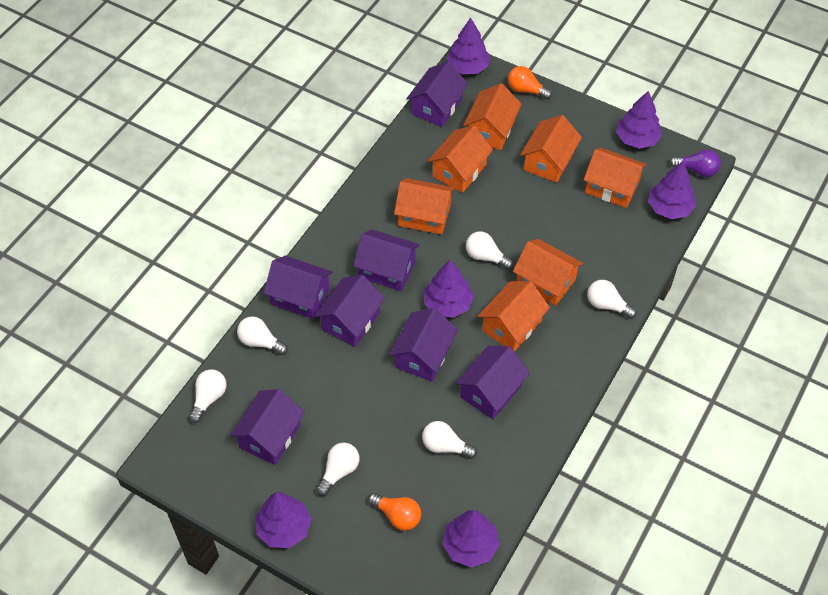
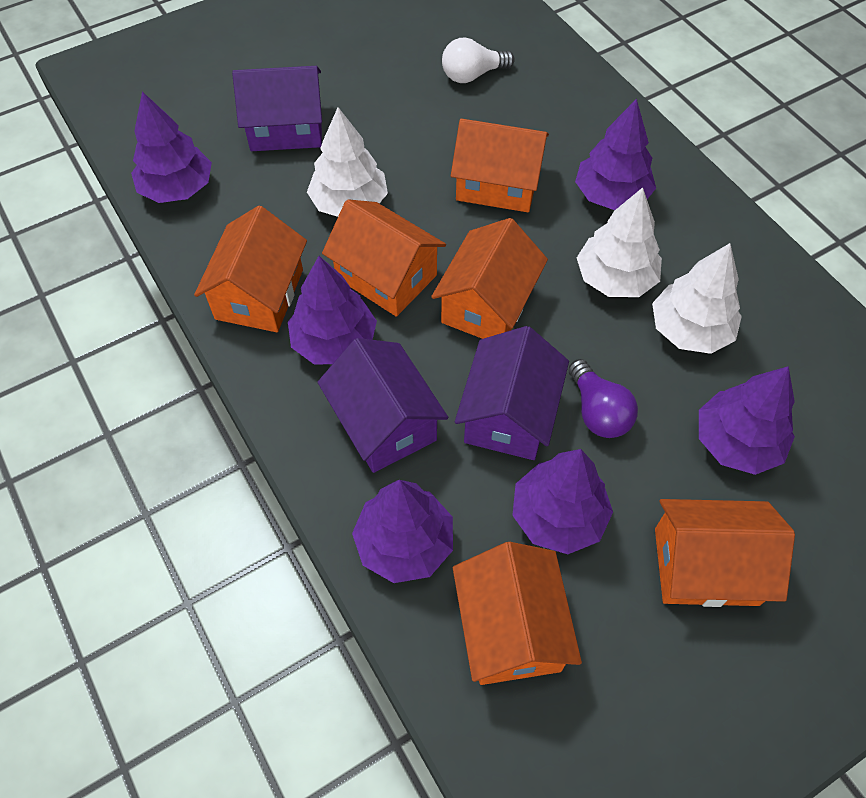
orange house: [394,178,455,235] [428,126,493,193] [463,84,522,150] [478,281,550,352] [513,239,583,306] [520,115,582,183] [584,148,647,208] = 7 -> [194,206,307,332] [322,199,446,317] [431,218,548,339] [451,118,549,212] [453,542,582,685] [655,499,795,607] = 6
orange light bulb: [368,493,421,531] [508,66,552,100] = 2 -> none = 0
purple house: [230,389,305,465] [264,256,333,319] [314,275,385,347] [353,230,420,291] [389,308,458,382] [406,61,468,127] [455,346,530,419] = 7 -> [232,66,322,151] [318,338,448,473] [455,326,569,460] = 3
white light bulb: [189,369,227,423] [237,316,288,355] [316,443,359,496] [422,421,477,459] [466,231,513,270] [587,280,637,319] = 6 -> [442,37,515,83] = 1
white tree: none = 0 -> [307,107,388,217] [577,187,662,297] [652,243,742,354] = 3

